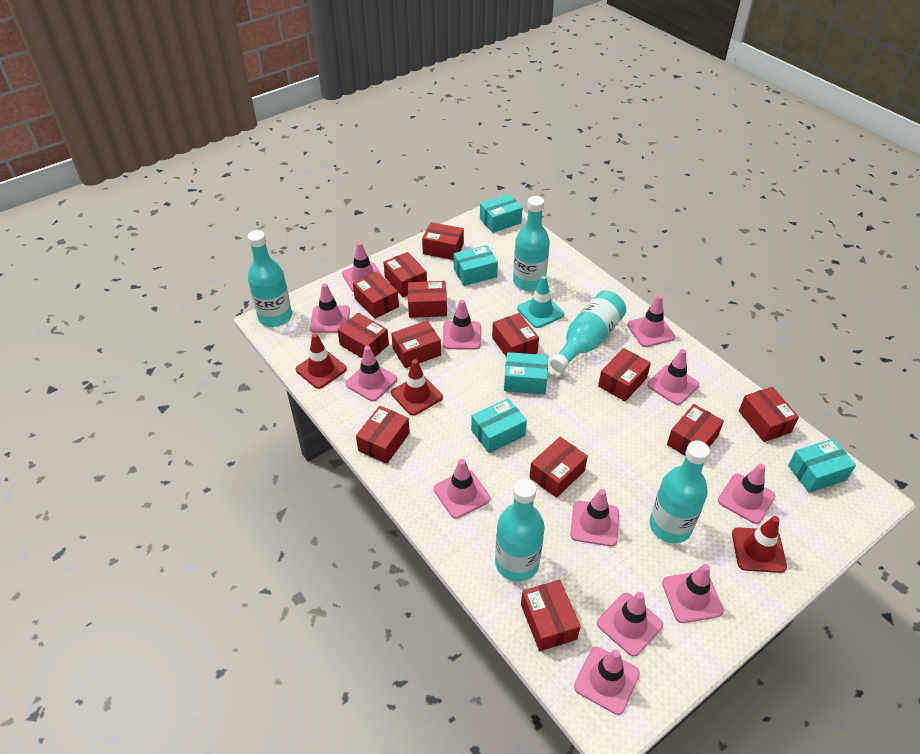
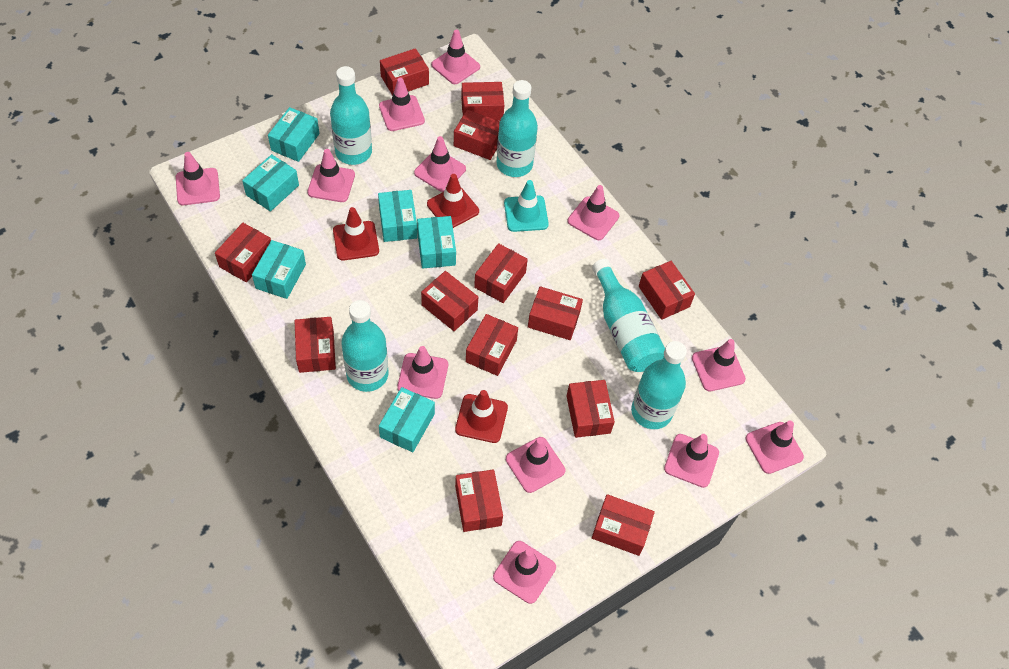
turquoise box: [454,245,498,286] [471,398,527,453] [480,194,522,233] [504,352,548,394] [788,438,856,493] = 5 -> [242,154,299,212] [252,240,306,299] [268,107,319,162] [378,190,417,242] [379,387,435,452] [417,216,456,268] = 6

